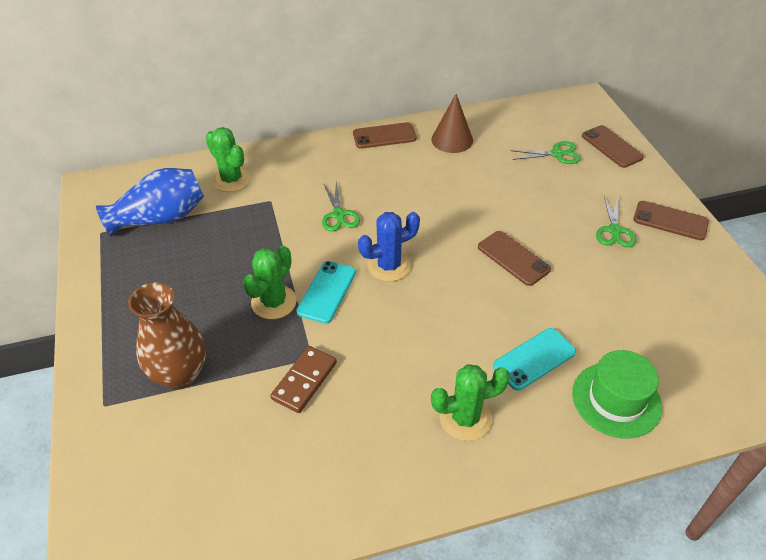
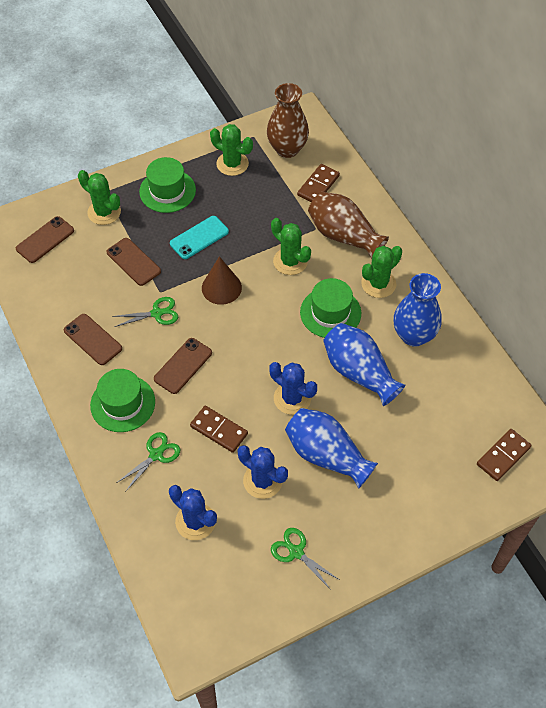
blue cactus: [358,212,420,282] = 1 -> [169,485,217,540] [238,445,288,499] [269,362,317,415] = 3
blue vase: [96,168,204,237] = 1 -> [285,408,378,489] [323,323,405,406] [393,273,442,347] = 3
brown domino: [270,346,337,413] = 1 -> [190,406,248,453] [297,164,340,202] [477,429,531,481] = 3
brown vase: [128,282,206,389] = 1 -> [267,83,309,158] [308,192,389,259] = 2
green cactus: [206,127,251,192] [243,246,297,319] [431,364,510,441] = 3 -> [78,170,121,225] [210,124,253,176] [271,218,311,275] [361,246,402,298] = 4
green hat: [572,350,662,438] = 1 -> [90,369,155,432] [139,157,196,213] [300,278,361,338] = 3
turquoise phone: [296,261,356,324] [493,328,576,391] = 2 -> [170,216,229,259] = 1

